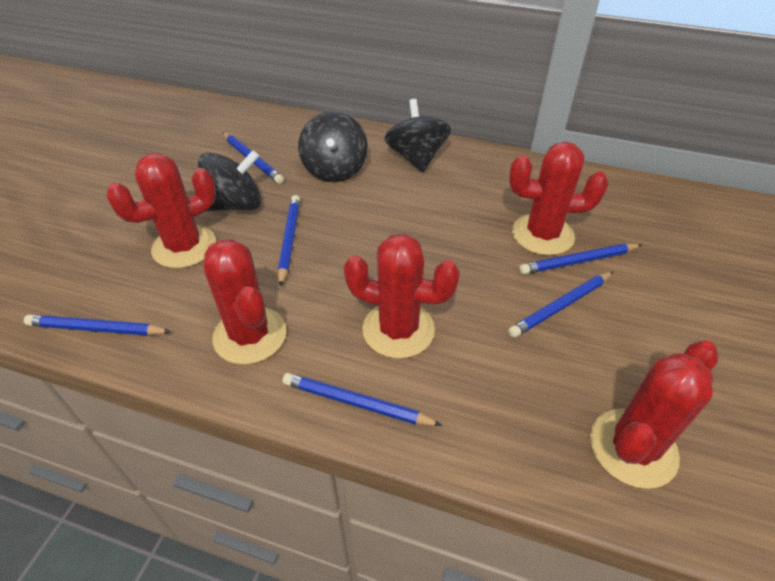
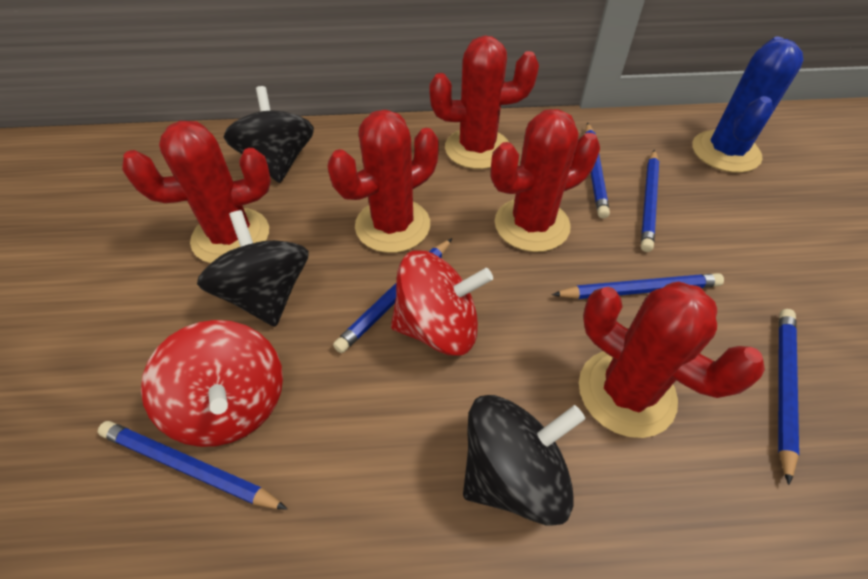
blue cactus: none = 0 -> [692,37,803,173] = 1
red spinning top: none = 0 -> [141,320,283,447] [391,251,493,356] = 2

